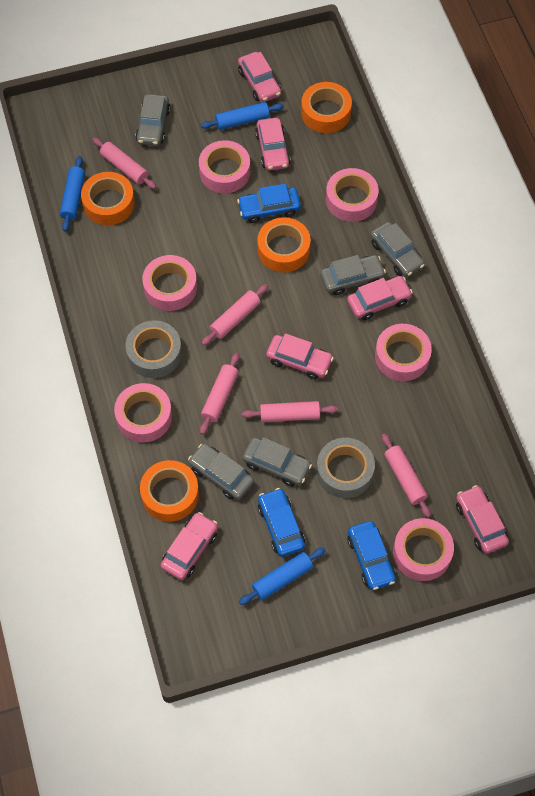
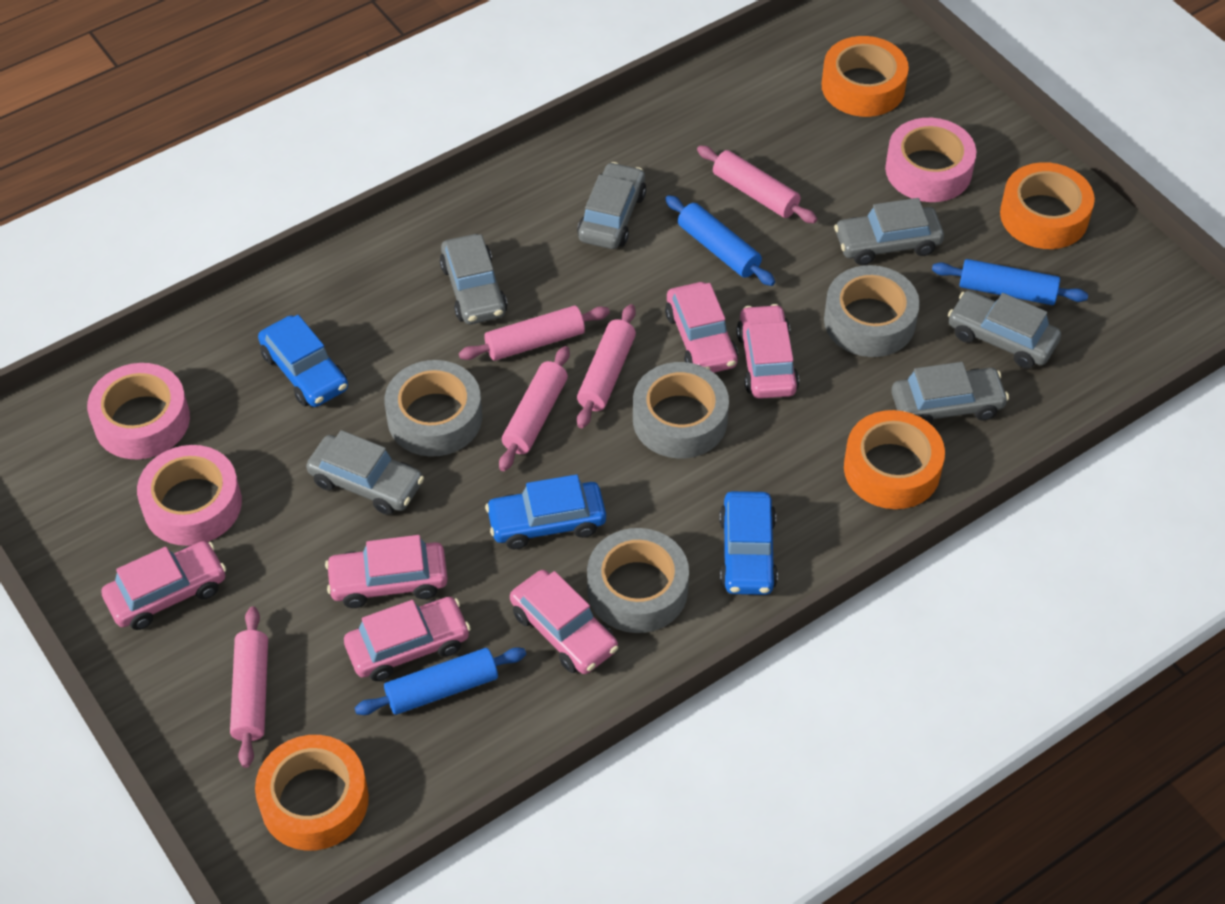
grey car: [136,94,170,146] [188,443,254,500] [242,437,312,487] [320,255,386,295] [370,222,425,277] = 5 -> [306,430,424,515] [440,234,507,324] [577,162,646,249] [834,198,944,265] [891,362,1009,425] [948,291,1061,369] = 6
grey tape: [126,320,182,378] [317,438,375,498] = 2 -> [385,360,482,457] [587,528,689,633] [633,362,729,459] [824,265,920,357] = 4
pink tape: [114,383,172,442] [142,255,197,311] [199,140,250,193] [326,168,379,222] [375,324,432,381] [393,518,454,581] = 6 -> [87,363,190,459] [137,445,242,546] [885,118,976,202] = 3

